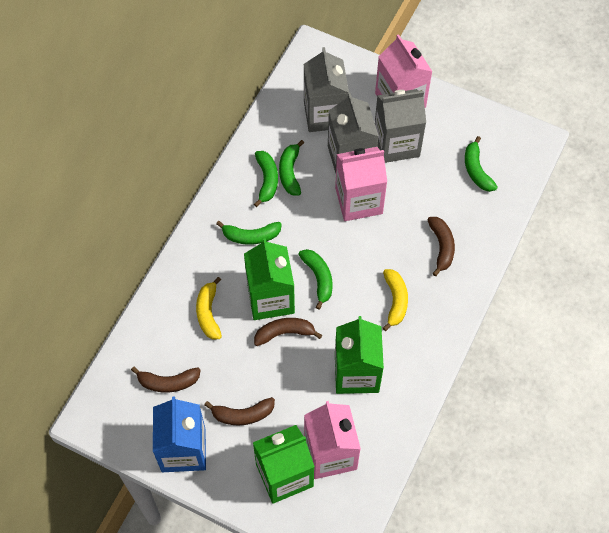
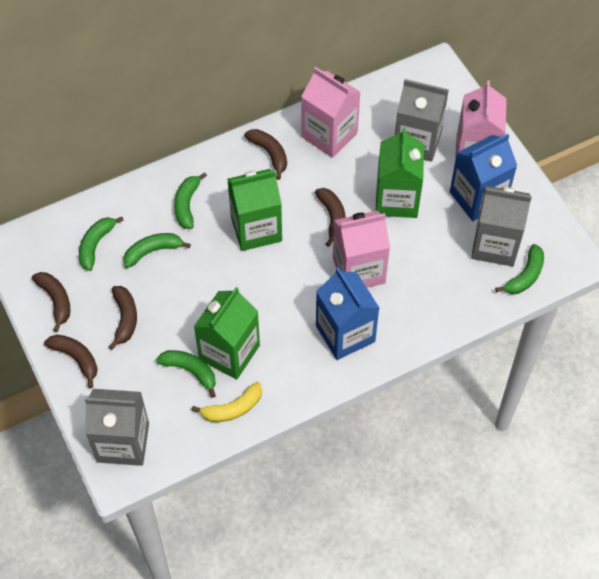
blue carton: [153,397,206,472] = 1 -> [316,267,379,360] [450,134,517,221] = 2
brown banana: [131,366,201,393] [204,397,275,426] [254,318,322,346] [427,217,455,276] = 4 -> [32,272,70,332] [44,335,98,388] [109,286,137,350] [244,129,287,180] [315,188,346,247] = 5
yellow banana: [196,277,222,339] [383,269,408,331] = 2 -> [191,382,262,422] = 1

